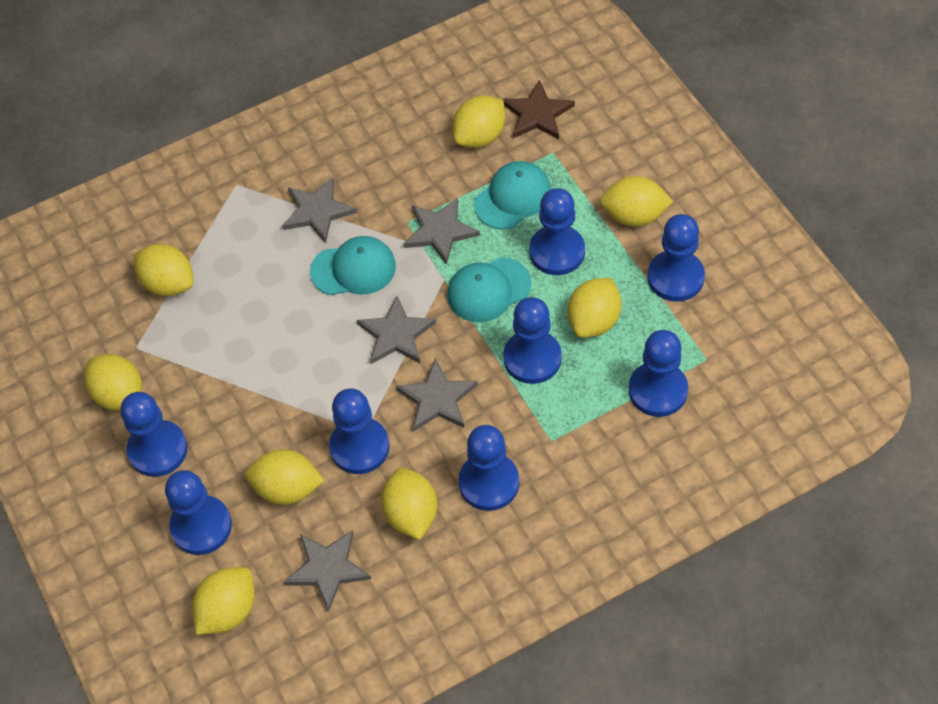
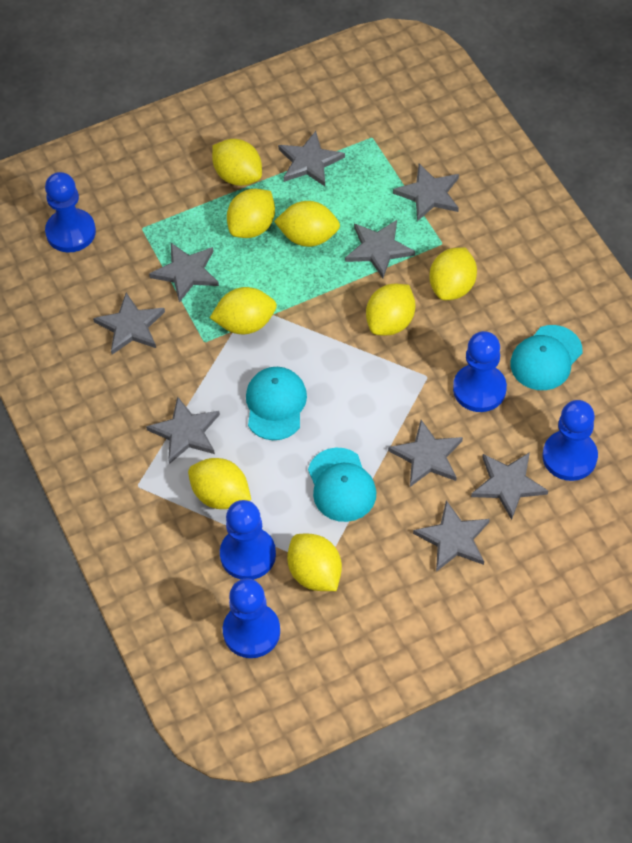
blue pawn: [120,392,188,477] [165,470,232,555] [329,388,390,474] [459,425,519,511] [503,297,562,384] [529,188,585,275] [629,330,688,417] [647,214,705,302] = 8 -> [45,172,96,252] [220,500,276,580] [223,578,280,658] [453,331,507,412] [543,400,598,481] = 5
brown star: [502,80,575,139] = 1 -> none = 0
grey star: [282,177,357,243] [284,530,371,612] [357,296,436,364] [396,358,478,431] [404,198,480,265] = 5 -> [93,293,165,355] [146,397,220,464] [149,243,219,303] [278,131,345,186] [345,220,415,278] [388,420,463,487] [393,164,459,221] [413,500,490,572] [471,452,548,520] = 9

